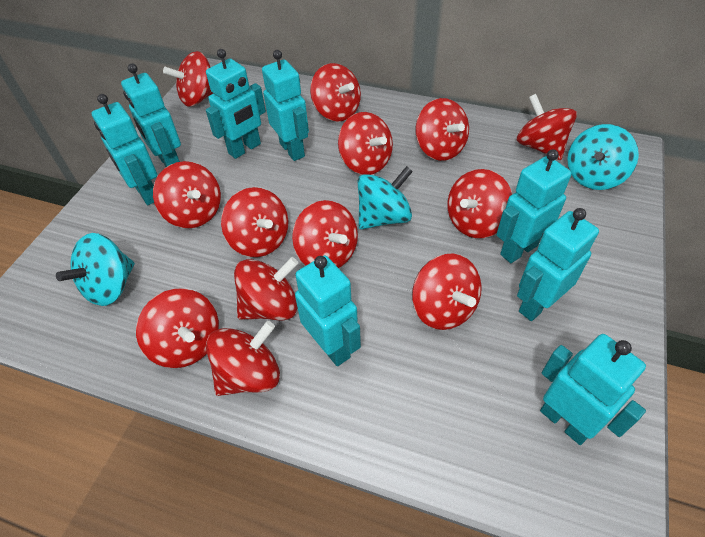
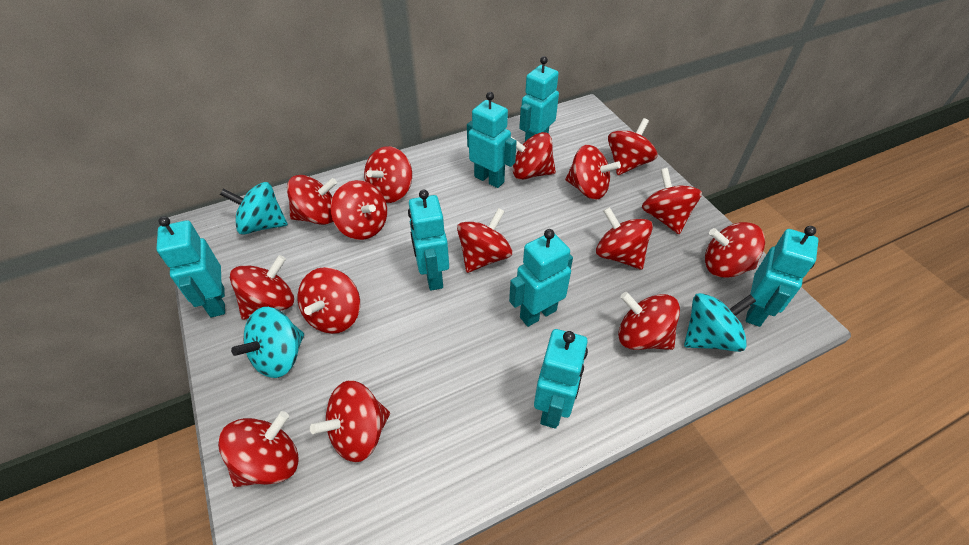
red spinning top: [136,288,219,368] [153,161,221,228] [163,51,213,106] [206,321,280,396] [221,187,288,257] [234,257,298,321] [292,200,358,268] [310,63,361,122] [338,112,393,175] [412,253,482,330] [416,98,469,161] [447,169,512,238] [517,94,577,160] = 13 -> [218,411,298,487] [230,255,294,320] [287,175,337,225] [298,267,360,334] [310,380,390,462] [331,180,387,240] [364,146,412,203] [457,208,512,273] [511,132,556,180] [565,145,621,200] [596,207,653,270] [608,118,657,175] [618,292,680,350] [642,168,702,234] [705,222,765,278] = 15
turquoise robot: [92,94,157,205] [121,63,181,167] [206,49,266,159] [262,50,309,161] [295,256,361,366] [496,149,572,263] [517,208,599,321] [540,334,646,445] = 8 -> [156,216,225,318] [408,189,449,291] [467,92,517,188] [509,229,573,327] [519,56,559,141] [534,329,588,429] [746,226,818,327] = 7

